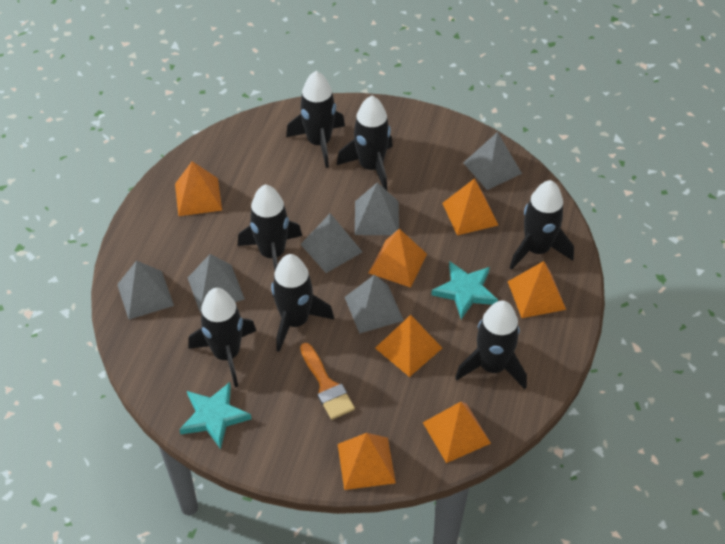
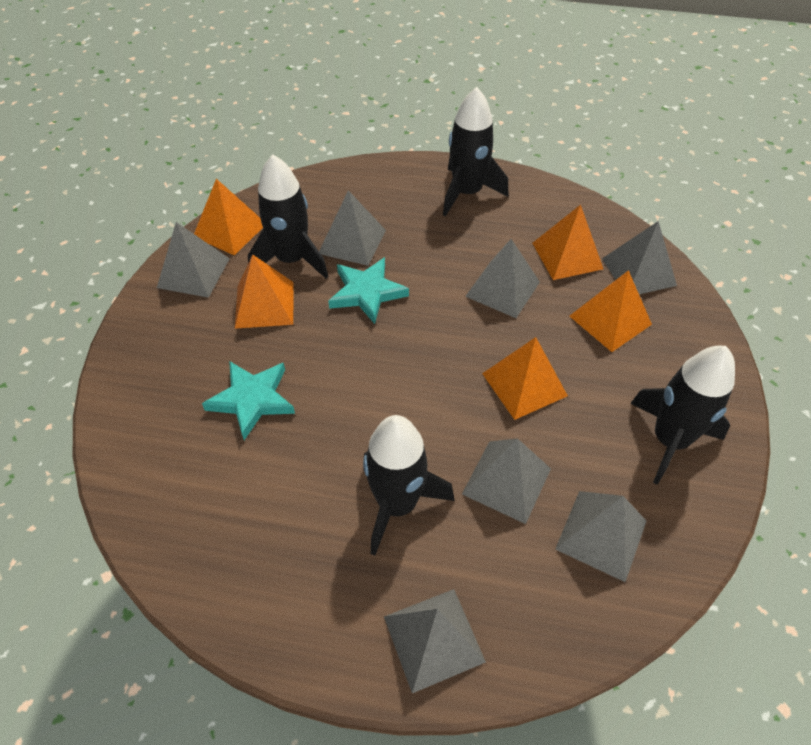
black rocket: [188,288,256,387] [238,184,302,270] [271,254,334,352] [286,71,345,168] [337,95,393,190] [455,300,527,389] [510,180,574,270] = 7 -> [248,154,329,279] [363,415,455,556] [443,87,508,216] [630,346,735,485] = 4
grey pyramid: [117,260,174,320] [188,254,245,313] [300,213,362,273] [345,275,404,334] [355,182,399,235] [463,132,522,190] = 6 -> [157,222,230,298] [319,190,386,266] [384,589,486,693] [462,439,551,524] [465,239,540,318] [555,491,646,582] [602,221,677,294] = 7
orange brush: [300,343,355,420] = 1 -> none = 0
orange pyramid: [175,161,222,216] [338,433,396,490] [369,229,427,288] [375,315,442,377] [423,402,491,463] [442,178,498,235] [508,261,566,318] = 7 -> [194,179,263,255] [235,255,294,329] [482,337,568,420] [532,205,603,280] [570,270,652,352] = 5

